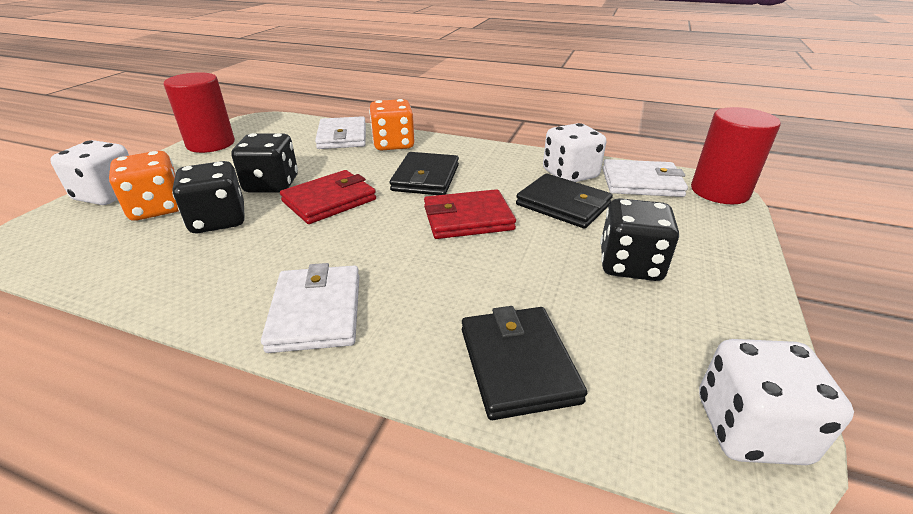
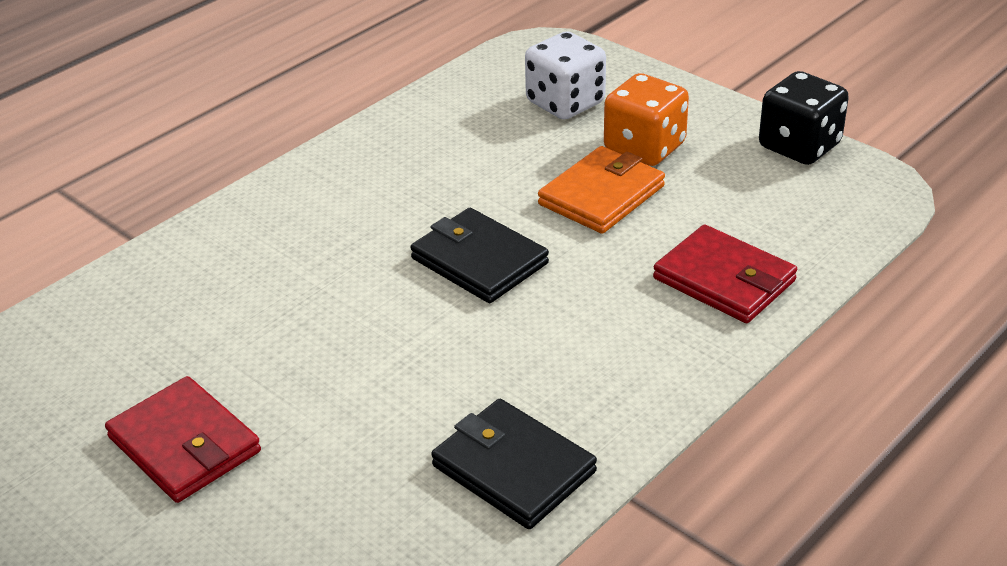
black dice: [172,161,245,233] [231,133,298,193] [600,198,679,281] = 3 -> [759,71,849,165] = 1
black wallet: [390,152,459,195] [462,306,587,420] [516,173,613,229] = 3 -> [410,208,549,303] [431,399,597,529] = 2
orange dice: [109,151,179,221] [369,99,415,151] = 2 -> [604,73,689,166] = 1
orange wallet: none = 0 -> [538,146,665,234] = 1
red cylinder: [164,72,235,153] [691,107,781,204] = 2 -> none = 0
white dice: [50,140,129,205] [543,123,606,182] [699,339,854,465] = 3 -> [525,31,606,119] = 1
white wallet: [261,263,360,353] [315,116,366,149] [602,159,688,197] = 3 -> none = 0

